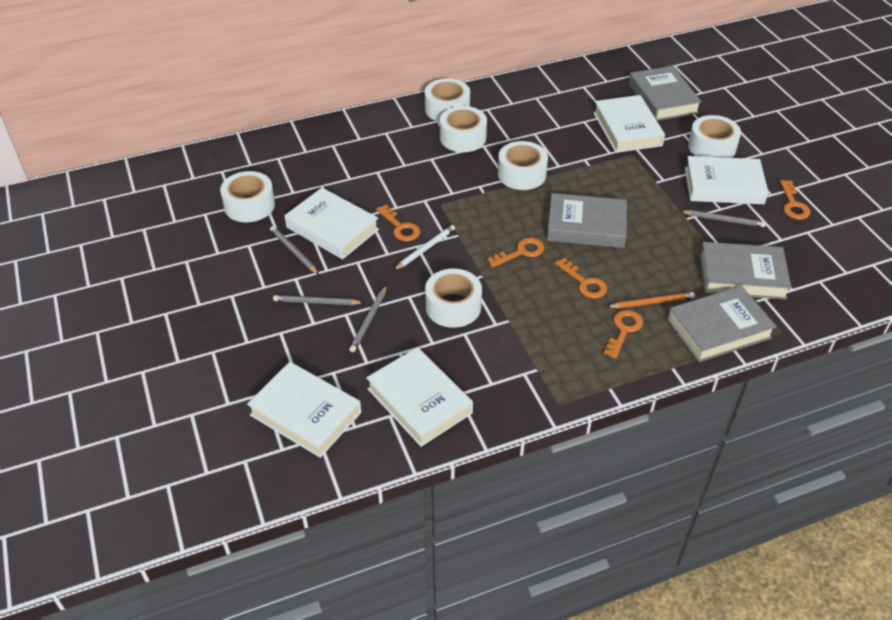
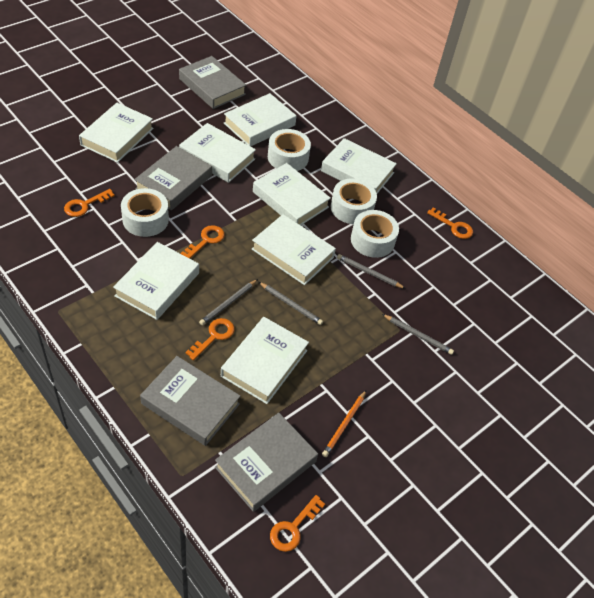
white book: [247,362,361,458] [285,188,379,259] [366,347,473,447] [593,95,665,153] [685,156,769,204] = 5 -> [79,103,154,163] [113,242,199,320] [179,123,256,183] [221,317,309,404] [224,93,297,147] [252,214,336,285] [253,163,331,225] [321,138,397,193] = 8
white pencil: [393,225,455,271] = 1 -> none = 0
white tape: [220,171,275,222] [425,78,470,122] [425,269,482,328] [440,106,487,152] [498,141,548,190] [688,115,741,158] = 6 -> [121,188,169,237] [268,129,311,171] [331,178,377,224] [351,210,399,258] = 4

